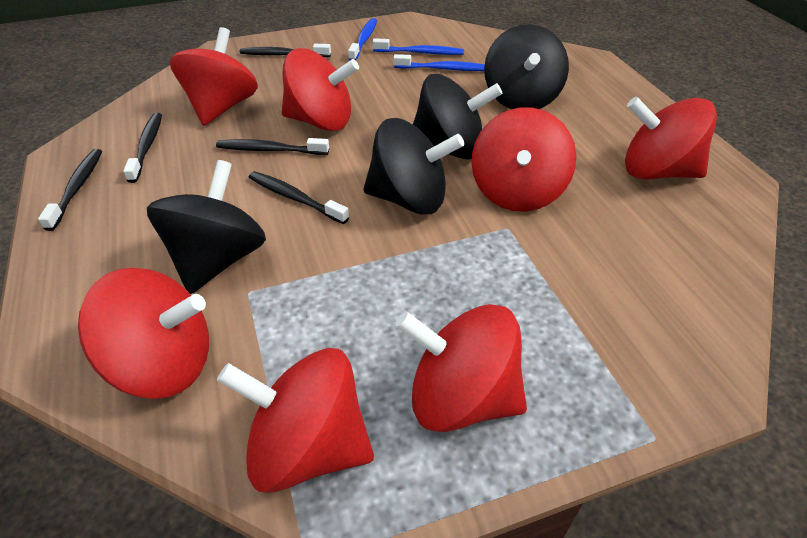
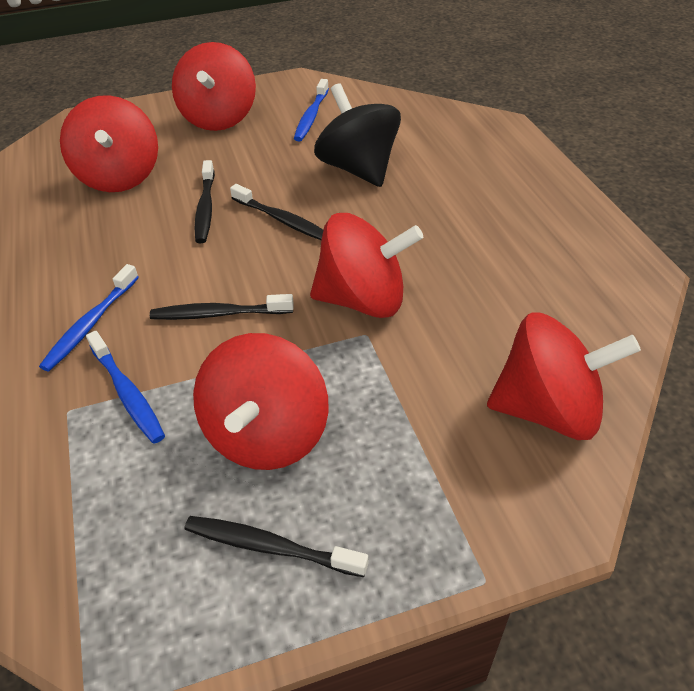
black spinning top: [147,160,266,294] [363,118,464,214] [413,74,502,160] [484,24,569,109] = 4 -> [314,83,401,187] = 1
black toothbrush: [38,149,102,231] [123,113,162,183] [216,138,329,155] [240,44,331,57] [249,171,349,224] = 5 -> [150,294,294,320] [185,516,368,577] [194,160,215,243] [230,184,323,240] = 4
red spinning top: [78,268,209,399] [170,27,258,125] [217,348,374,493] [282,48,359,131] [396,304,527,432] [471,107,576,212] [625,97,717,180] = 7 -> [60,95,158,192] [172,42,256,131] [193,333,329,470] [310,213,423,318] [487,313,641,440] = 5

